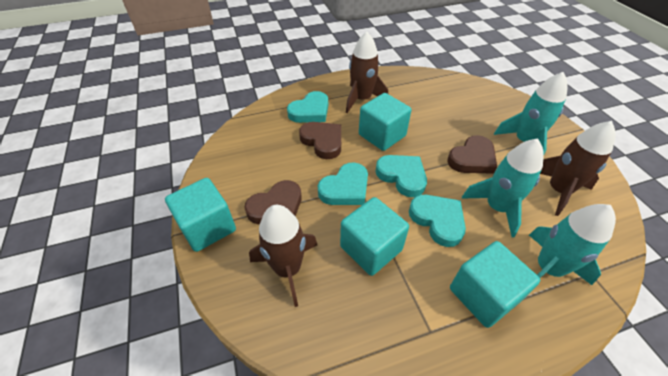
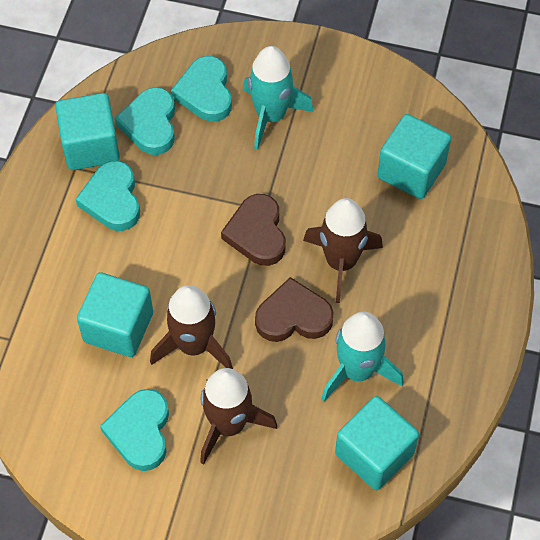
brown heart: [245,180,301,224] [299,122,341,159] [447,135,497,174] = 3 -> [221,194,286,266] [255,277,334,342] = 2
turquoise rocket: [462,138,544,237] [494,72,568,154] [529,204,616,285] = 3 -> [243,46,314,150] [322,312,404,401] = 2

